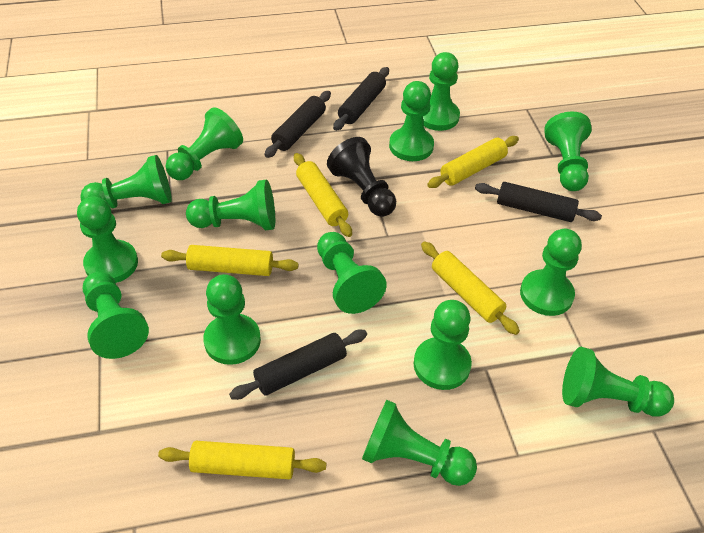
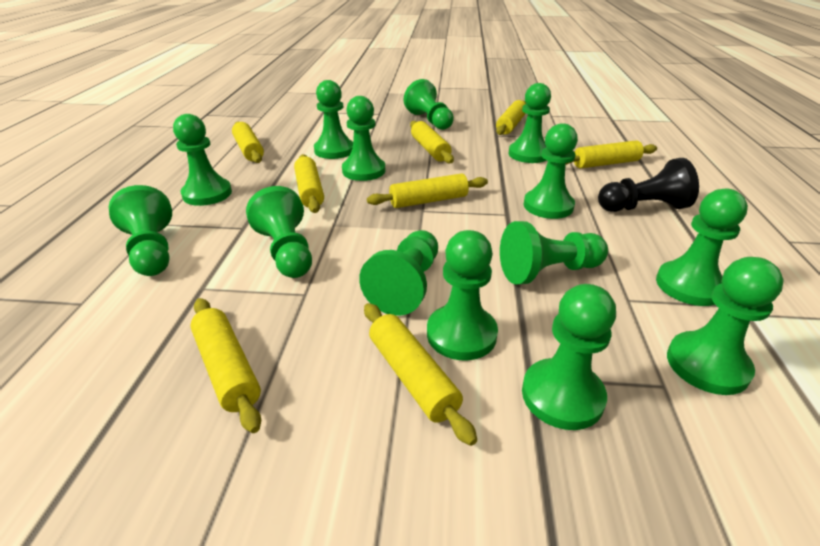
black rolling pin: [229,330,367,400] [264,91,331,158] [333,67,389,131] [475,182,602,222] = 4 -> none = 0
yellow rolling pin: [158,441,326,479] [161,245,298,276] [294,153,352,237] [421,241,520,335] [427,136,519,188] = 5 -> [190,298,261,433] [232,122,264,163] [294,154,324,213] [364,303,477,446] [367,174,488,208] [410,121,454,163] [496,100,526,135] [566,140,657,168] = 8

